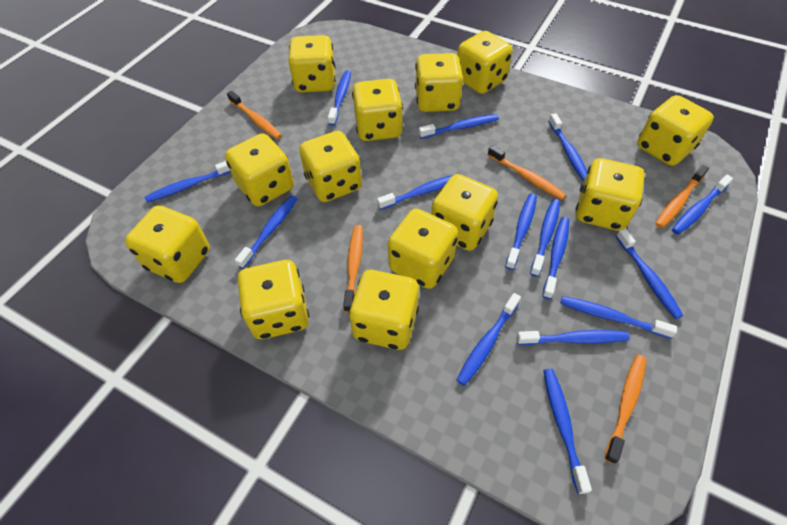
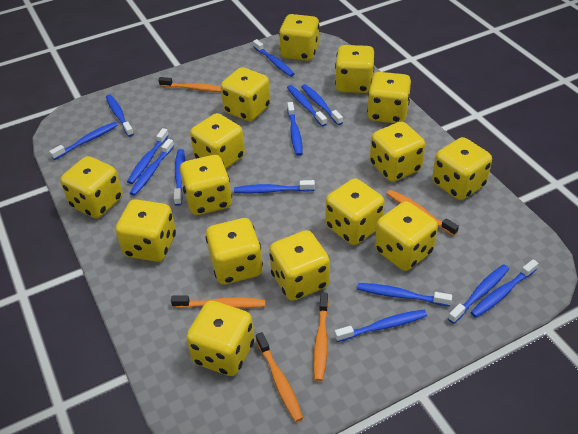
blue toothbrush: [144,161,231,203] [235,195,298,269] [328,71,351,126] [377,173,460,210] [419,114,499,139] [456,293,521,386] [505,193,537,270] [516,330,630,345] [530,199,560,277] [542,217,569,299] [543,369,592,494] [548,113,587,182] [560,296,677,338] [616,228,683,319] [672,175,733,234] = 15 -> [49,122,118,160] [106,95,134,137] [127,128,169,184] [130,139,174,196] [174,149,185,206] [234,180,315,193] [253,39,294,77] [287,85,327,126] [287,102,303,156] [301,84,343,125] [335,310,427,342] [357,283,452,306] [448,264,509,324] [470,259,538,318] = 14
yellow dice: [125,206,210,283] [225,133,294,206] [238,260,309,339] [288,35,335,93] [299,131,362,202] [349,270,419,350] [352,79,403,141] [388,209,458,289] [415,53,463,112] [431,174,498,251] [457,31,513,94] [576,158,645,231] [637,95,714,166] = 13 -> [60,156,123,218] [115,199,176,262] [180,155,232,215] [186,301,254,376] [190,113,245,169] [206,218,263,284] [221,67,270,121] [269,230,330,301] [279,14,320,61] [325,178,385,245] [335,45,375,93] [367,72,411,123] [370,122,425,182] [375,201,438,271] [432,137,492,200] = 15

